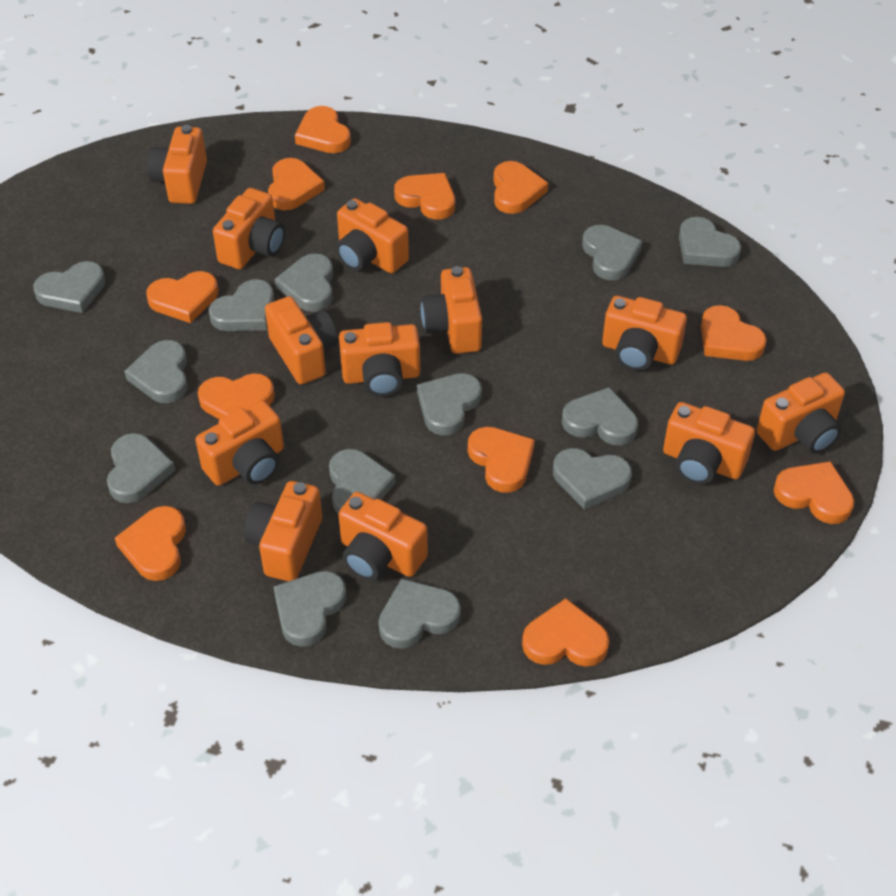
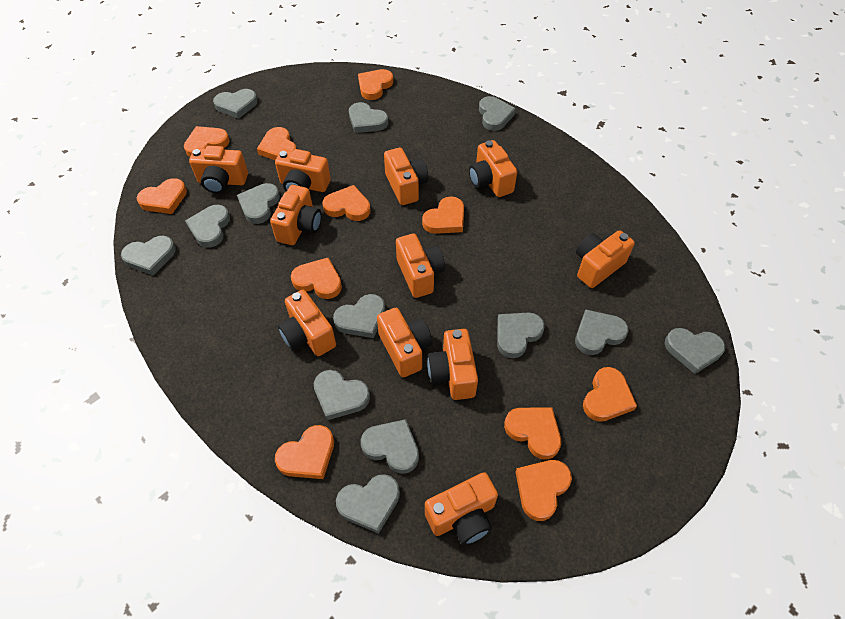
orange camera: [147,125,207,204] [195,401,284,486] [213,188,285,269] [244,481,322,581] [265,296,338,384] [336,198,409,273] [338,492,428,580] [339,322,420,396] [421,266,482,354] [602,296,687,371] [663,402,755,484] [757,372,845,454] = 12 -> [189,146,248,194] [270,185,322,245] [275,149,331,192] [278,290,336,356] [377,308,433,377] [384,147,429,205] [396,233,445,298] [425,472,498,545] [427,329,478,400] [469,140,517,197] [576,230,635,288] = 11

